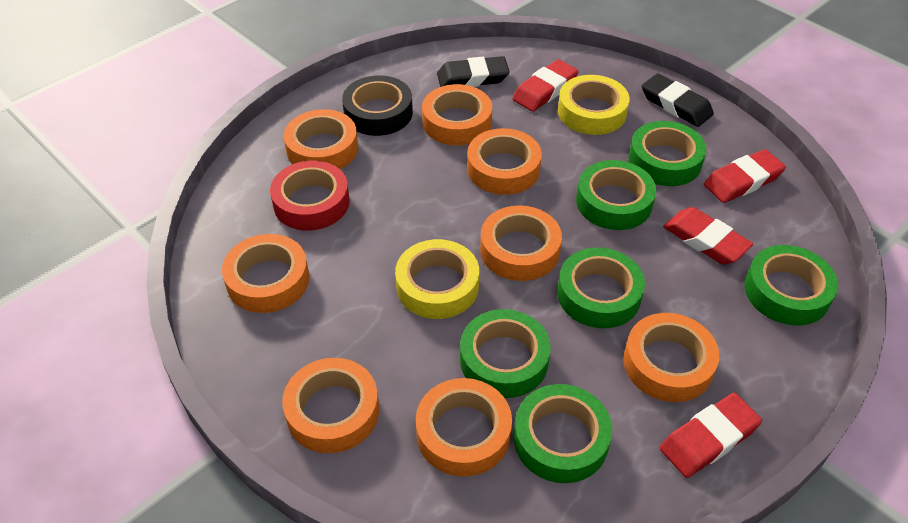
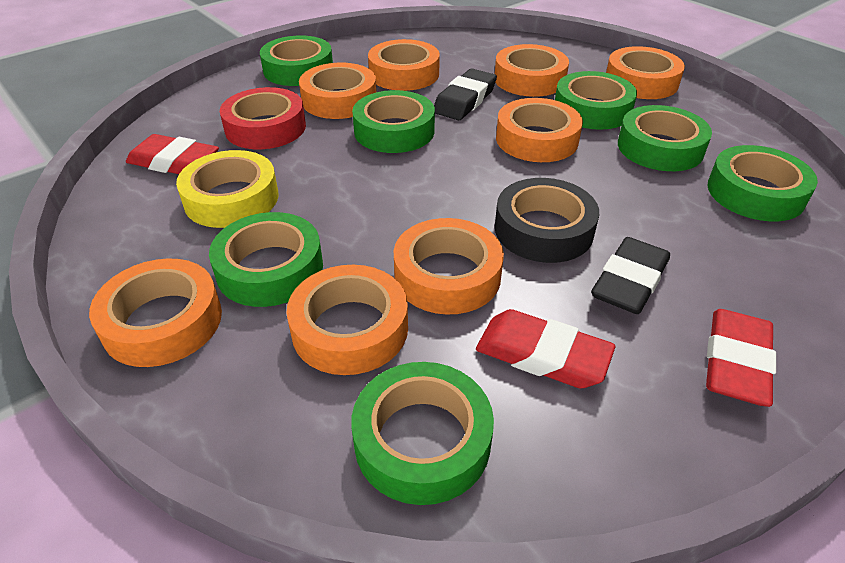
green tape: [460,309,551,398] [514,384,612,483] [557,247,645,328] [576,160,656,230] [628,121,707,186] [745,245,838,325] = 6 -> [209,212,323,307] [260,35,333,86] [351,362,494,505] [352,90,435,153] [555,71,637,130] [618,105,712,171] [707,145,818,221] = 7
red eraser: [512,59,579,112] [660,393,762,478] [663,207,753,264] [704,149,786,203] = 4 -> [126,134,219,174] [476,309,616,388] [706,309,776,407] = 3
yellow tape: [395,239,479,319] [558,75,630,135] = 2 -> [176,150,279,228] = 1

